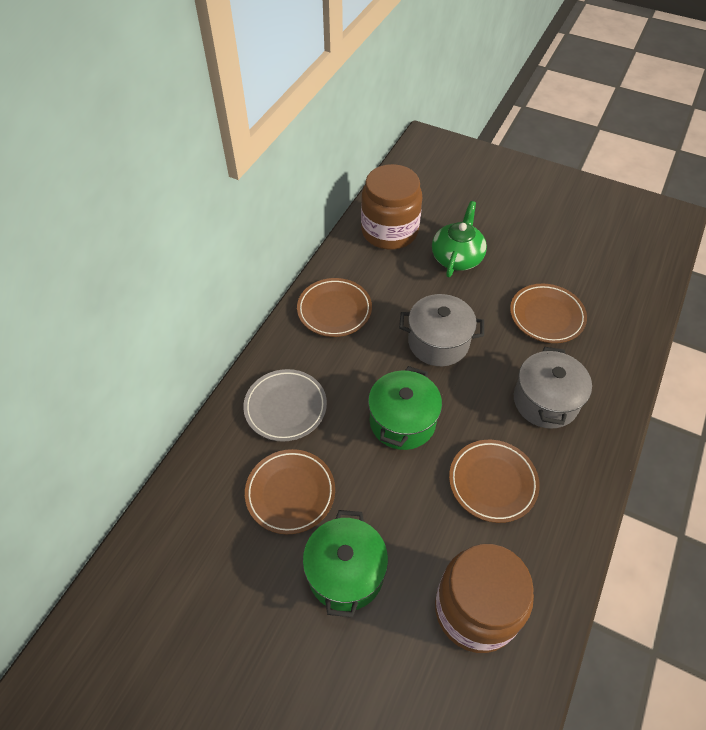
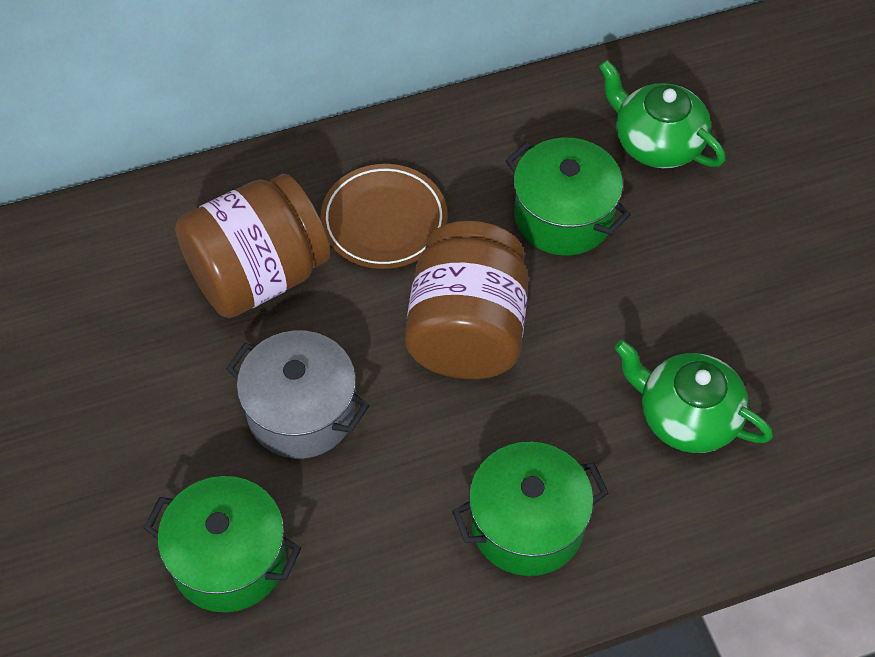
brown plate: [245,449,335,534] [297,278,372,337] [449,440,540,523] [510,284,587,343] = 4 -> [321,164,447,269] = 1
green pot: [303,510,388,617] [368,366,442,450] = 2 -> [144,476,301,612] [452,442,609,576] [505,138,631,256] = 3
green teapot: [432,201,487,277] = 1 -> [599,60,725,168] [614,340,773,453] = 2
grey plate: [243,369,327,442] = 1 -> none = 0
grey pot: [399,294,484,366] [514,347,592,429] = 2 -> [226,330,370,459] = 1

